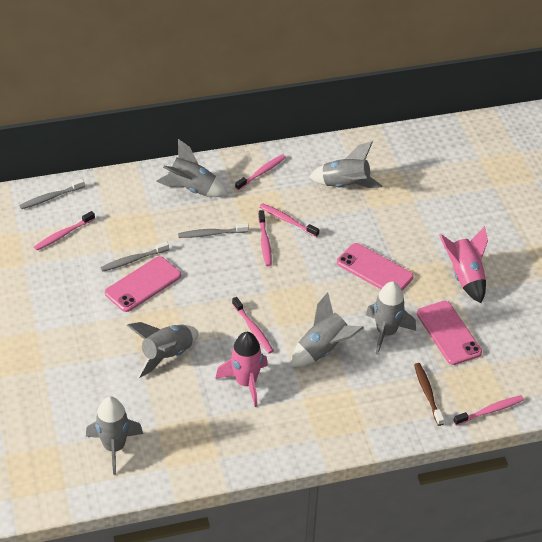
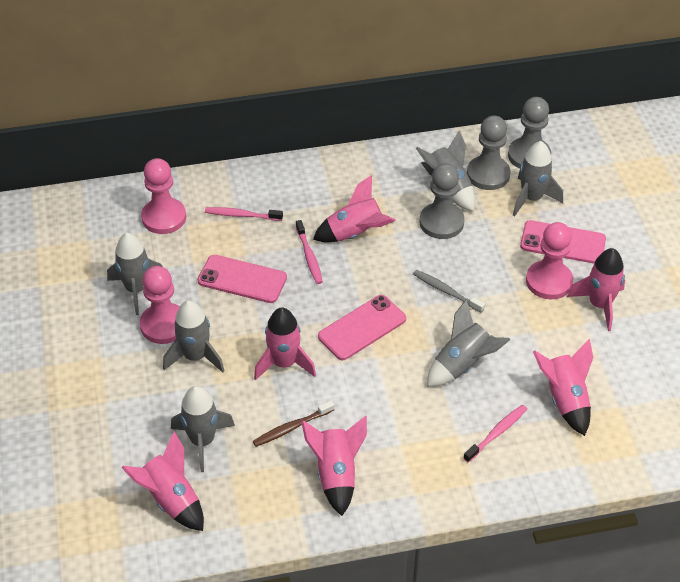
grey pawn: none = 0 -> [420,163,464,239] [467,115,511,190] [508,97,551,169] = 3
grey toothbrush: [19,179,85,209] [100,241,169,272] [178,223,249,238] = 3 -> [413,270,485,313] = 1
pink pawn: none = 0 -> [140,266,180,344] [141,158,186,234] [526,222,573,299] = 3
pink rocket: [215,332,268,407] [439,226,488,303] = 2 -> [121,431,204,531] [254,307,316,380] [301,416,367,516] [313,175,396,242] [533,339,593,436] [567,248,625,331] = 6
pink toothbrush: [34,211,95,251] [232,297,274,353] [235,154,286,190] [258,210,272,266] [259,203,319,237] [453,395,524,426] = 6 -> [205,207,283,221] [296,220,323,284] [464,405,527,463] = 3

